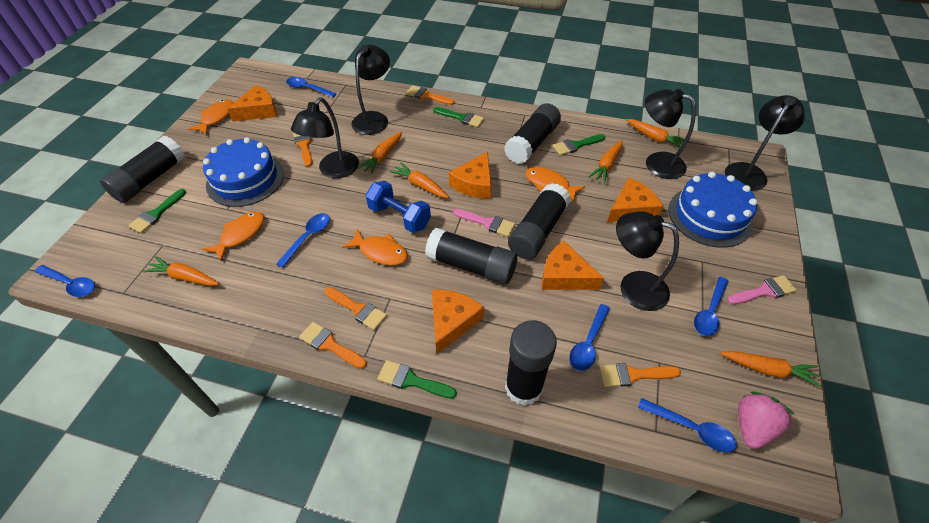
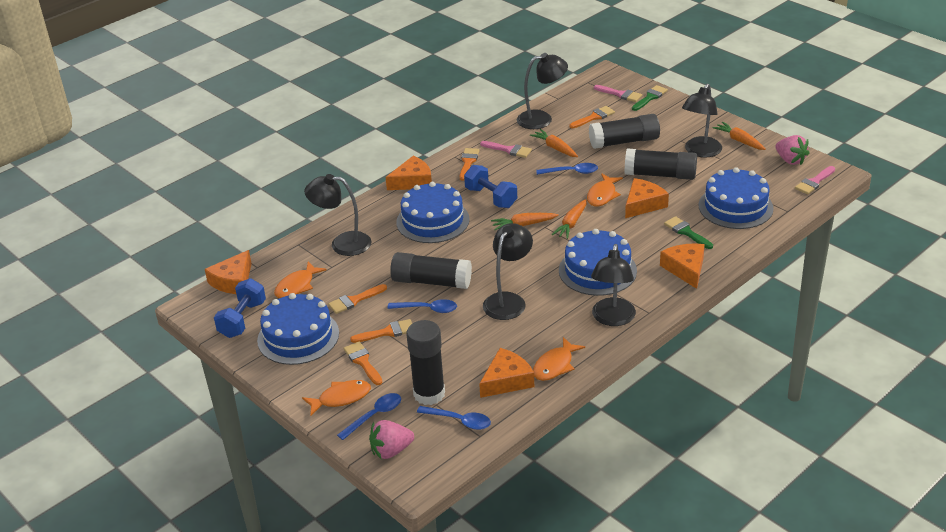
black glue stick: [100,136,185,203] [425,228,518,285] [504,103,561,164] [505,320,557,406] [508,183,571,259] = 5 -> [390,252,472,289] [406,320,445,405] [589,114,660,149] [625,149,697,180] = 4
blue cake: [203,137,284,207] [668,172,757,248] = 2 -> [257,293,339,365] [396,182,470,243] [559,229,637,296] [698,167,774,229] = 4
blue dumbbell: [366,181,431,233] = 1 -> [214,278,266,338] [464,165,517,208] = 2
blue spoon: [35,265,95,297] [276,213,330,268] [286,77,337,97] [569,304,610,371] [638,398,737,453] [694,277,729,336] = 6 -> [337,393,401,440] [387,299,457,313] [417,406,491,430] [536,163,598,175] = 4
green brush: [128,189,186,233] [377,360,457,399] [433,107,484,127] [553,134,606,156] = 4 -> [632,85,668,111] [664,216,713,249] = 2
orange carrot: [143,256,219,286] [358,132,402,174] [390,162,449,198] [588,140,623,183] [626,119,689,148] [720,351,821,387] = 6 -> [491,213,559,230] [530,129,578,157] [552,199,587,239] [712,122,766,150] = 4
pink brush: [453,209,515,237] [727,275,796,305] = 2 -> [480,141,532,158] [594,85,642,102] [795,166,835,194] = 3
pink strawberry: [738,392,795,449] = 1 -> [369,420,414,460] [776,135,810,165] = 2

